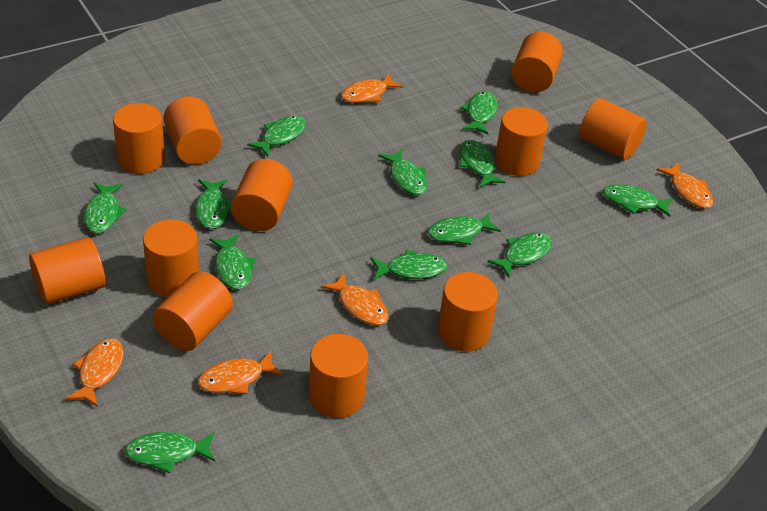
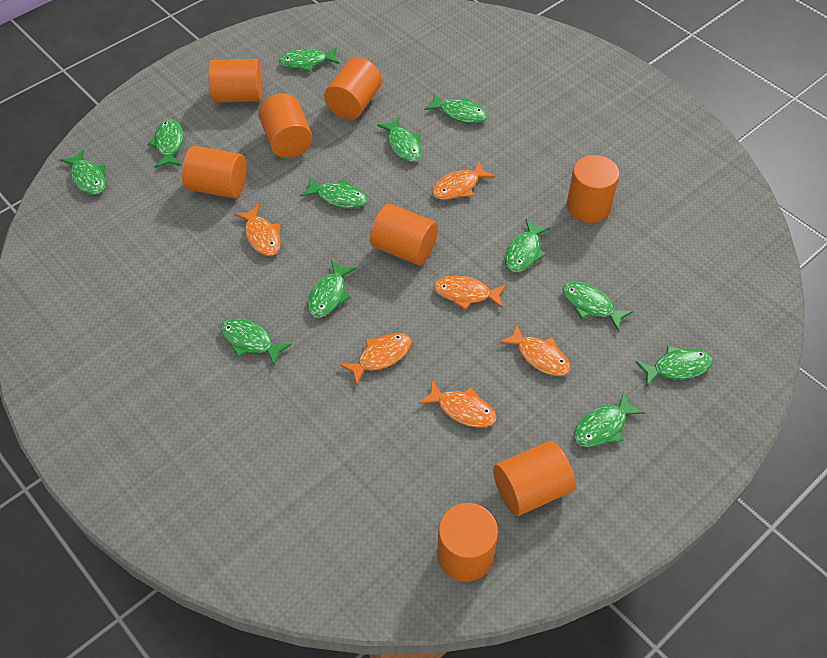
orange cylinder: [29,237,105,305] [113,103,165,174] [143,219,199,297] [152,271,233,351] [163,96,222,165] [231,159,293,231] [309,334,368,418] [438,272,498,352] [495,107,548,176] [512,32,563,93] [579,98,647,160] = 11 -> [182,146,246,198] [208,59,262,103] [258,93,312,158] [324,57,382,120] [370,204,438,265] [437,503,498,582] [493,441,575,516] [567,155,620,223] = 8
orange fish: [65,339,124,407] [197,351,283,394] [321,273,388,325] [341,74,403,103] [656,163,713,208] = 5 -> [234,204,281,256] [340,333,411,385] [419,380,497,428] [432,161,495,200] [434,276,506,310] [499,324,570,376] = 6

